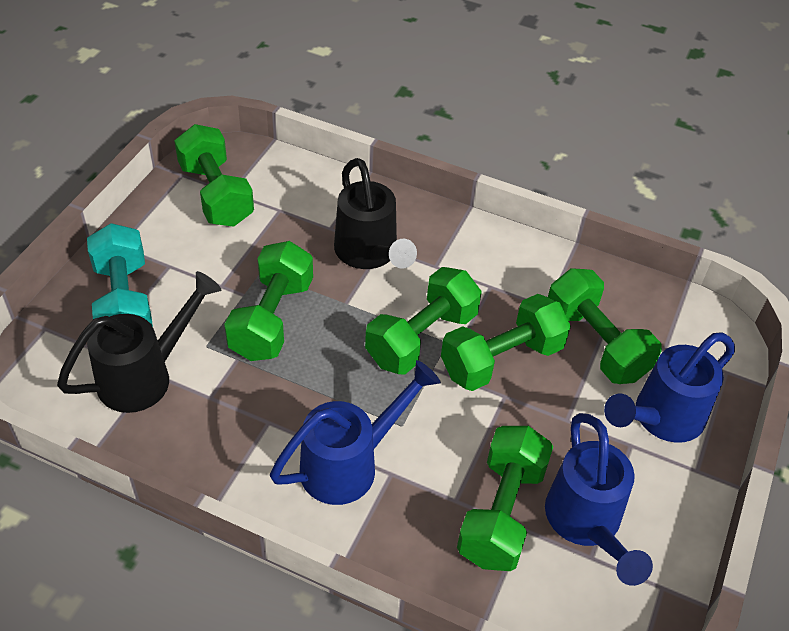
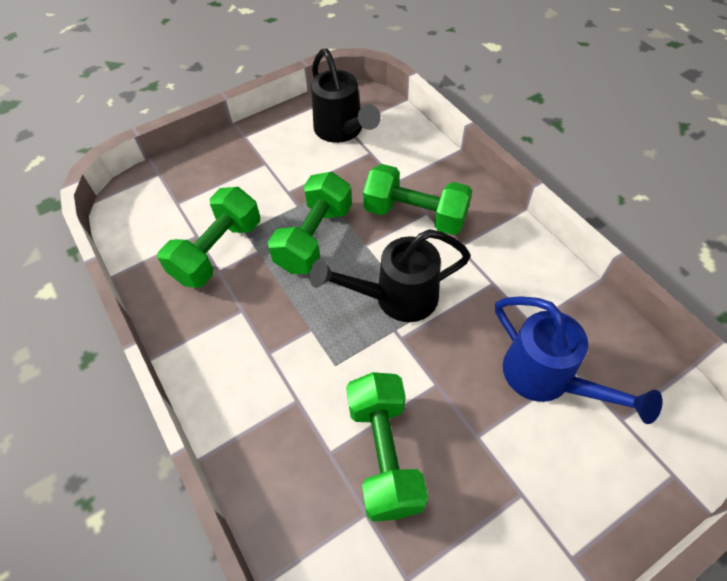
blue watering can: [270,360,441,505] [545,413,653,586] [604,332,735,443] = 3 -> [495,296,663,424] = 1
green dumbbell: [175,124,254,227] [224,241,313,361] [365,267,482,375] [441,294,571,391] [457,426,553,571] [548,268,662,384] = 6 -> [158,187,260,288] [268,172,352,274] [346,372,428,522] [363,164,472,235] = 4
turquoise dumbbell: [87,223,153,327] = 1 -> none = 0

